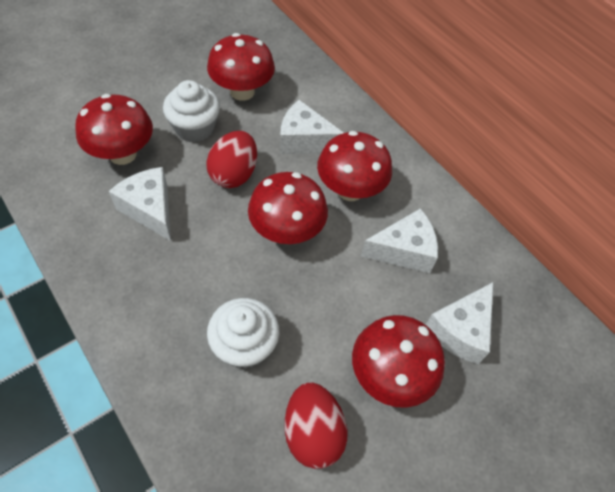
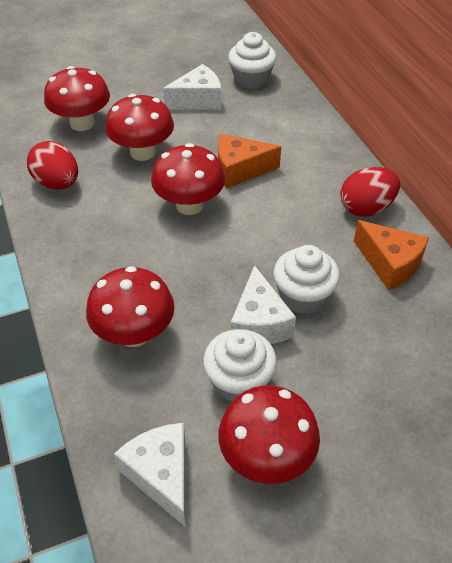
orange cheese: none = 0 -> [218,134,281,189] [354,220,429,290] = 2
white cheese: [109,167,171,241] [280,100,344,154] [360,208,438,273] [426,282,493,364] = 4 -> [114,423,186,527] [163,64,221,109] [231,265,296,344] = 3
white cupcake: [163,80,220,142] [207,298,279,369] = 2 -> [203,329,277,402] [228,32,276,89] [273,245,340,314] = 3

